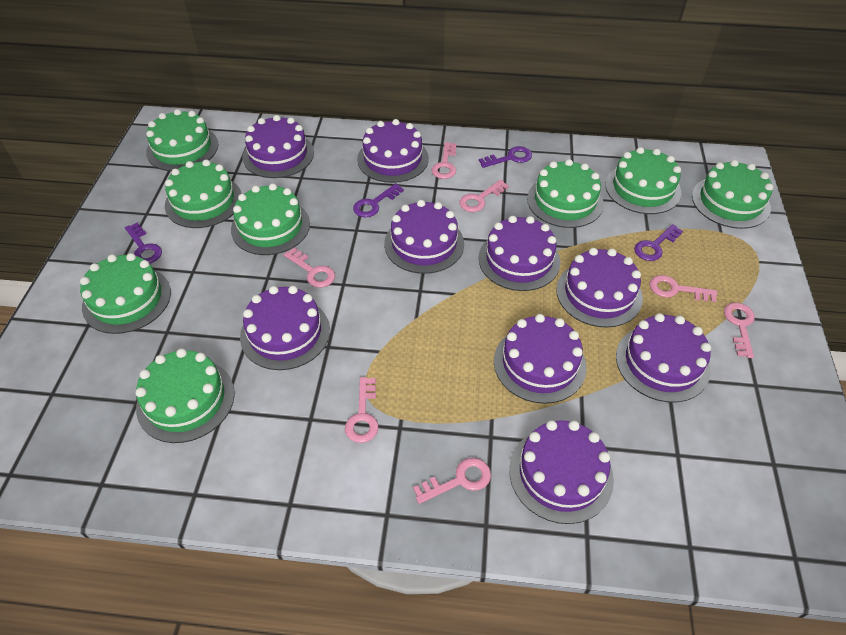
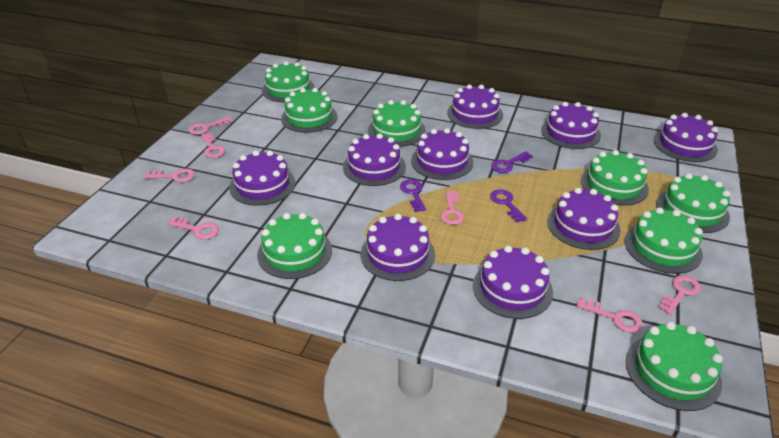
purple key: [125,222,162,263] [353,183,404,217] [479,146,532,168] [634,224,683,261] = 4 -> [400,179,426,212] [490,189,527,222] [491,151,533,173] = 3

